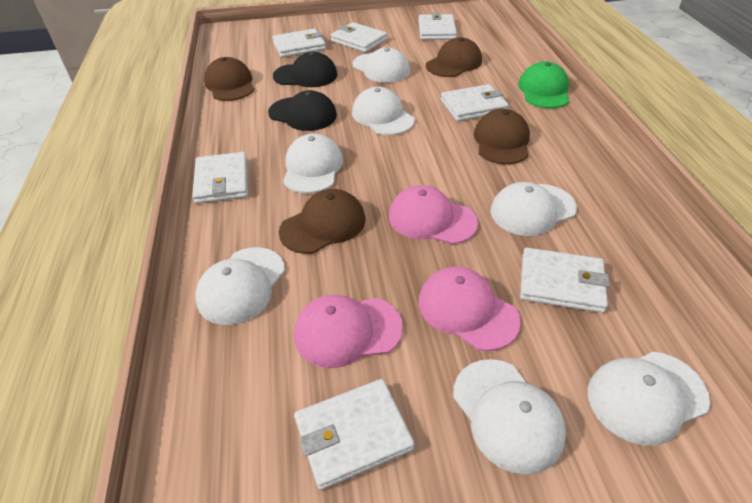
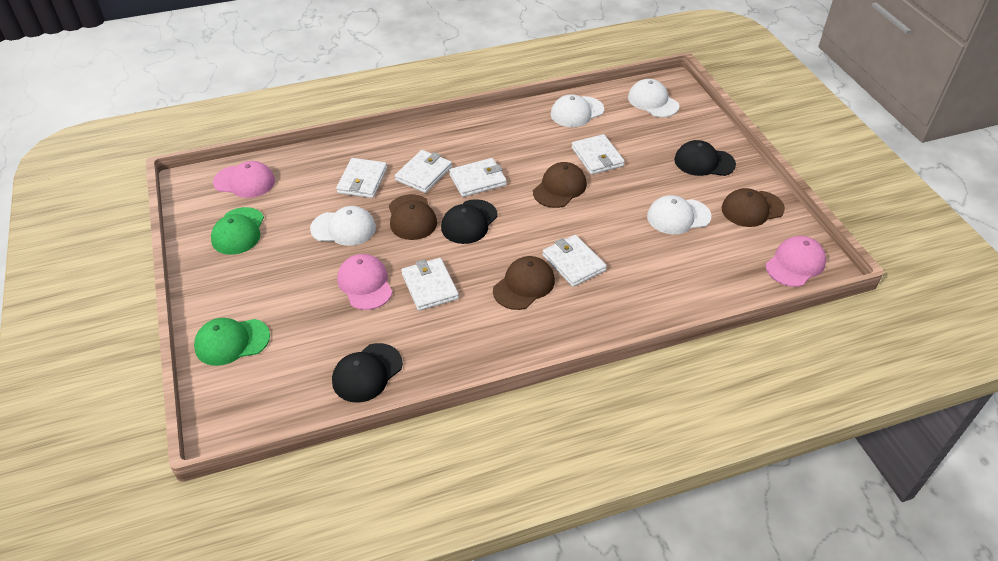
black cap: [268,90,337,131] [273,52,337,87] = 2 -> [332,343,403,403] [441,199,498,244] [674,140,736,176] = 3
green cap: [518,62,569,108] = 1 -> [194,318,270,366] [211,207,264,255] = 2
white cap: [196,247,285,325] [283,133,343,194] [352,87,414,135] [353,47,410,83] [453,359,566,475] [491,182,577,236] [588,352,710,446] = 7 -> [310,206,376,246] [551,94,604,127] [628,79,679,117] [647,195,711,234] = 4
white wallet: [192,152,248,204] [272,29,326,57] [294,379,415,490] [330,22,387,53] [418,12,457,40] [441,84,509,121] [520,248,610,313] = 7 -> [336,158,387,198] [395,150,452,193] [401,258,459,311] [449,158,507,197] [542,235,607,287] [572,134,625,175] = 6

